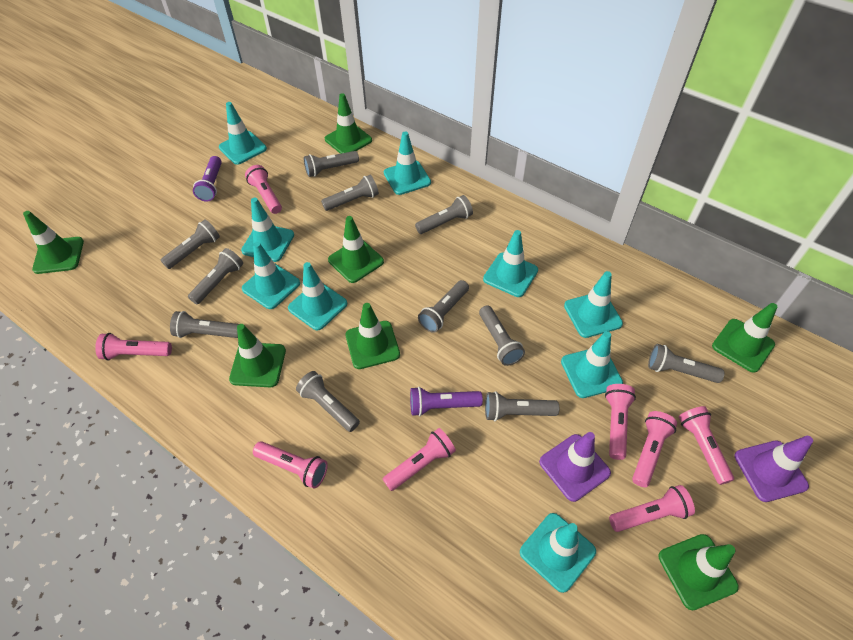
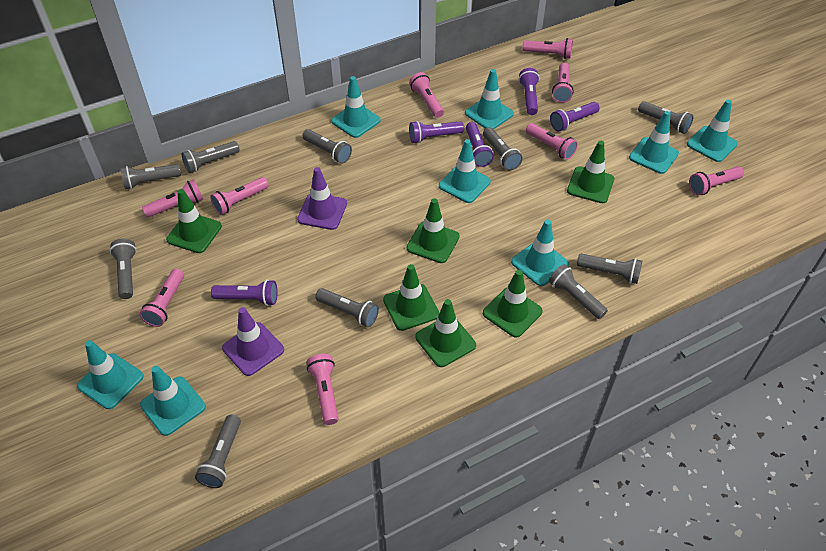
green traffic cone: [23,211,84,274] [229,324,286,387] [325,93,372,154] [328,216,384,283] [345,303,400,369] [659,534,739,611] [712,303,777,373] = 7 -> [166,189,222,253] [383,264,439,331] [406,198,460,263] [415,299,476,367] [483,270,543,338] [567,141,614,203] = 6
grey flashlight: [161,220,220,269] [170,311,239,338] [188,248,243,304] [296,371,360,432] [304,151,359,177] [321,175,379,211] [415,195,473,234] [418,280,469,333] [479,305,525,366] [485,391,559,421] [648,344,725,383] = 11 -> [110,238,137,299] [120,164,181,189] [182,141,240,173] [195,415,241,488] [302,129,352,164] [315,288,379,328] [483,127,523,171] [548,264,608,319] [577,254,642,284] [638,101,694,134] = 10
pink flashlight: [95,333,172,360] [245,165,282,214] [253,441,328,489] [383,428,456,491] [605,384,636,460] [609,485,695,532] [632,411,677,487] [679,406,734,485] = 8 -> [140,269,184,327] [142,179,203,218] [210,177,269,215] [307,354,338,425] [409,72,444,118] [523,38,573,59] [526,123,578,160] [552,63,574,103] [689,166,744,195] = 9
purple flashlight: [193,156,222,202] [410,387,483,416] = 2 -> [211,280,278,306] [409,121,464,143] [466,122,494,167] [519,68,540,115] [550,102,600,131] = 5
turquoise traffic cone: [219,102,267,165] [241,198,294,262] [242,242,300,309] [288,262,347,330] [384,131,431,195] [483,230,538,297] [520,513,596,593] [561,331,623,398] [564,271,623,338] = 9 -> [77,340,144,409] [140,366,206,436] [331,76,381,138] [439,139,491,203] [465,69,514,129] [511,220,569,286] [629,111,679,174] [687,100,738,162] = 8

